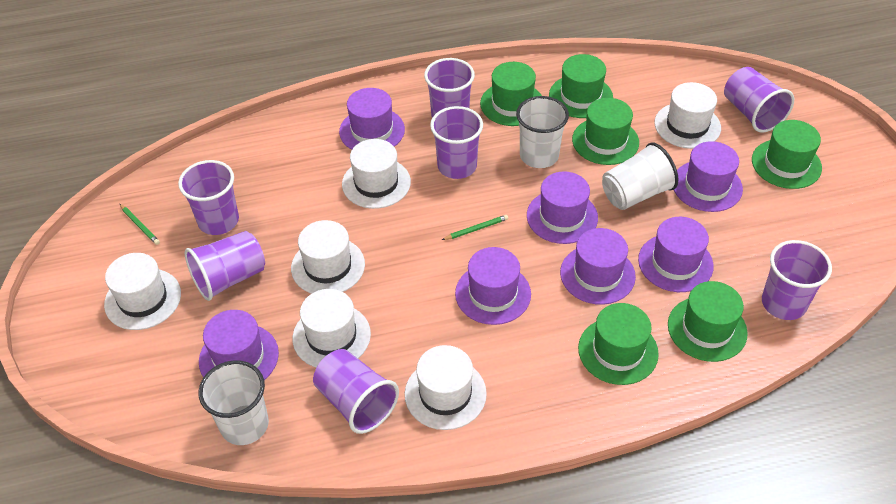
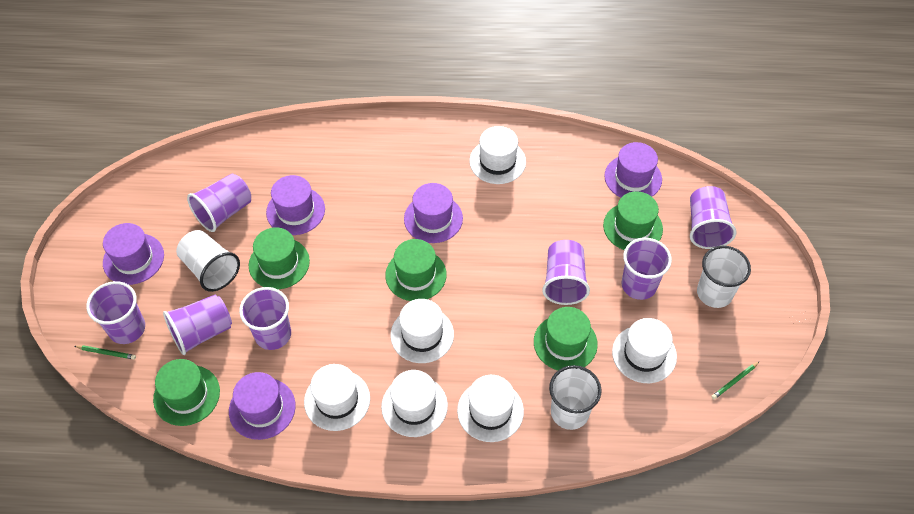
green hat: [480,62,542,126] [549,54,613,118] [572,98,639,165] [578,303,659,385] [668,281,748,362] [752,120,822,189] = 6 -> [153,359,220,426] [249,227,310,289] [385,239,447,301] [534,307,598,370] [603,191,663,250] = 5
purple hat: [199,310,279,380] [339,88,405,150] [455,247,531,325] [527,171,598,244] [560,228,636,305] [638,217,714,292] [674,141,743,212] = 7 -> [103,223,164,285] [229,372,296,440] [266,175,325,235] [404,183,463,243] [604,142,662,198] = 5

